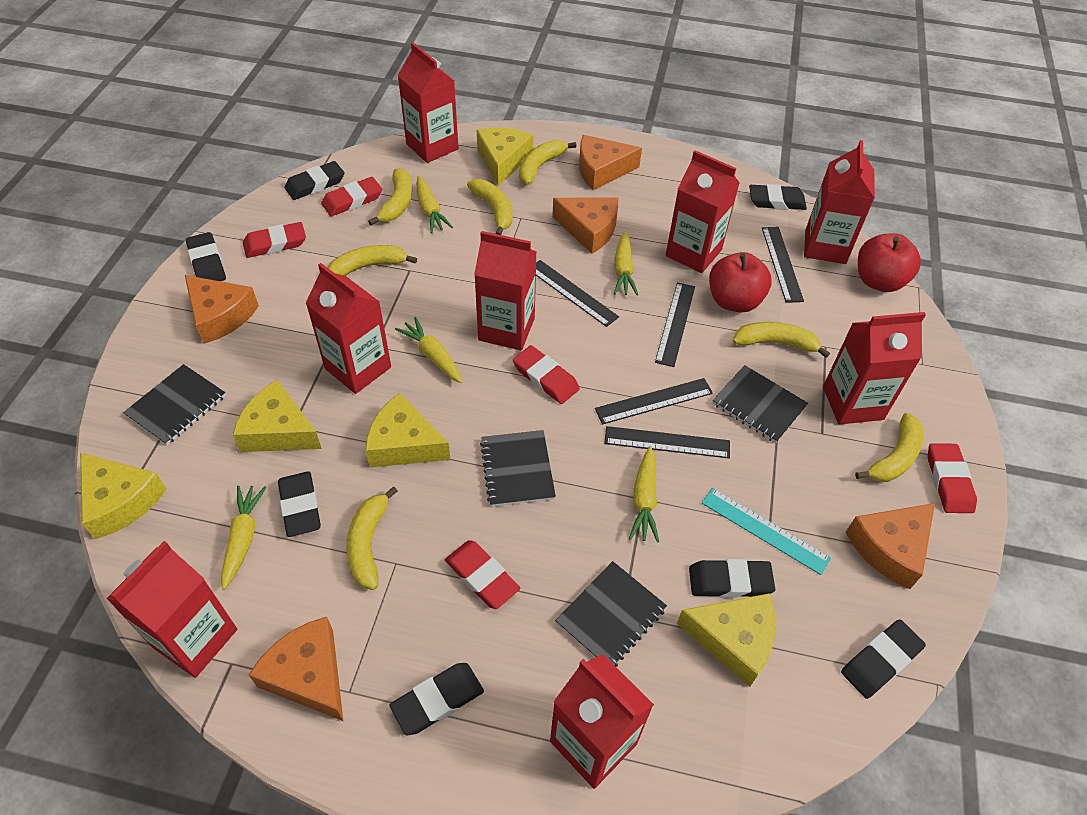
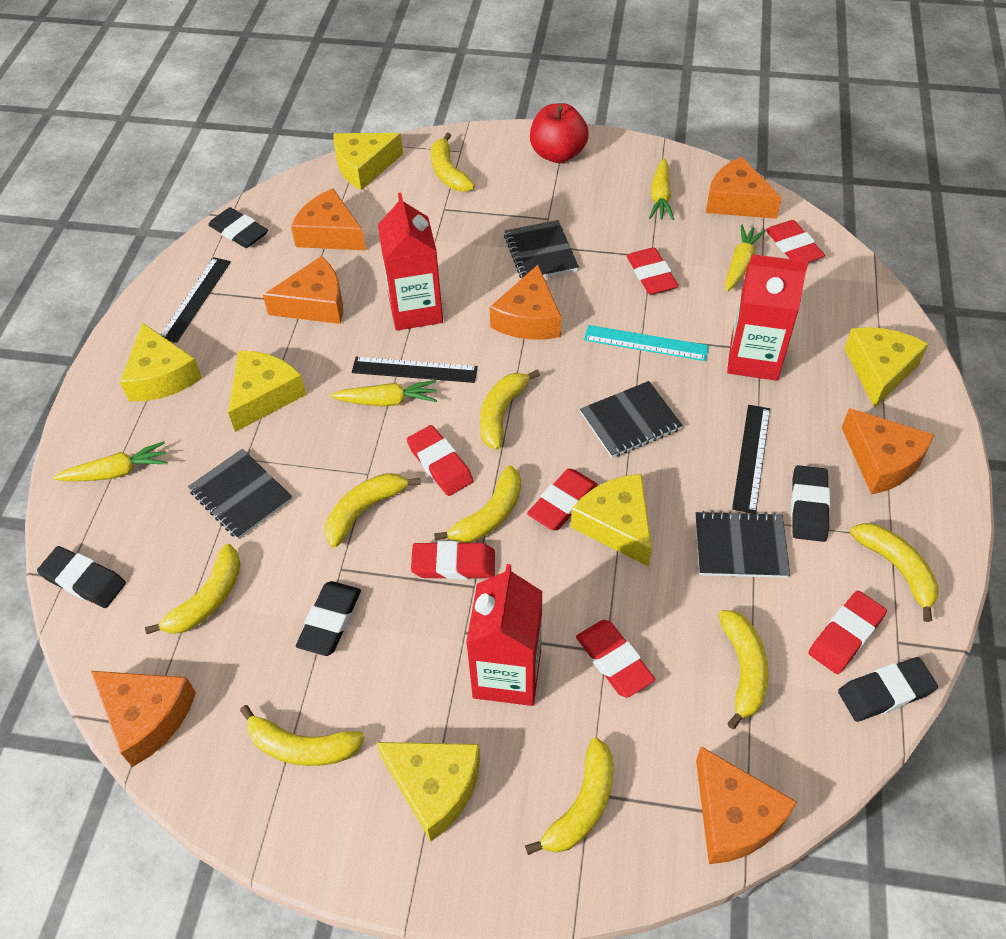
black eraser: [186,232,226,281] [278,471,321,537] [284,161,345,200] [389,663,484,735] [689,559,775,598] [749,184,807,210] [841,619,926,699] = 7 -> [37,546,126,608] [208,207,268,248] [296,581,361,656] [791,465,830,542] [838,657,938,722] = 5
black ruler: [536,260,619,327] [595,378,713,424] [604,426,730,458] [655,282,695,367] [762,227,804,303] = 5 -> [161,257,231,343] [352,357,478,383] [732,405,770,514] = 3
orange cheese: [185,275,259,344] [249,617,343,721] [552,197,618,254] [579,135,642,190] [846,503,935,589] = 5 -> [91,671,196,767] [263,256,343,324] [291,188,366,250] [490,265,561,340] [696,746,797,864] [706,157,782,219] [841,408,934,495] = 7
red apple: [709,252,772,313] [858,233,921,292] = 2 -> [530,103,589,163] = 1
red carton: [106,541,237,678] [306,263,391,394] [397,42,459,163] [474,231,537,351] [550,654,654,789] [666,150,740,273] [804,140,875,264] [823,312,926,424] = 8 -> [378,193,443,331] [466,564,543,706] [727,254,808,381] = 3
red eraser: [243,222,306,258] [321,177,382,216] [445,540,520,609] [513,345,580,404] [927,443,977,513] = 5 -> [407,425,474,496] [411,541,495,580] [527,469,598,530] [576,620,655,698] [627,247,678,295] [766,220,825,262] [808,591,887,674] = 7
yellow banana: [327,245,417,276] [346,486,398,590] [368,168,412,225] [467,179,512,235] [519,140,577,185] [733,322,830,358] [855,413,924,482] = 7 -> [145,544,241,634] [240,705,365,766] [325,473,420,548] [431,133,475,192] [434,465,521,543] [480,369,540,450] [525,738,614,855] [718,610,769,729] [850,523,939,622] = 9
yellow carrot: [221,485,267,590] [395,317,462,383] [417,176,453,233] [614,231,638,295] [629,446,659,543] = 5 -> [53,441,168,481] [330,380,437,406] [649,158,674,220] [725,224,766,292] = 4
yellow cheese: [80,452,167,539] [233,380,322,452] [365,393,450,468] [477,128,534,186] [677,593,776,687] = 5 -> [120,322,202,402] [228,350,306,432] [334,133,403,190] [376,742,481,841] [571,474,652,567] [844,327,928,408] = 6

